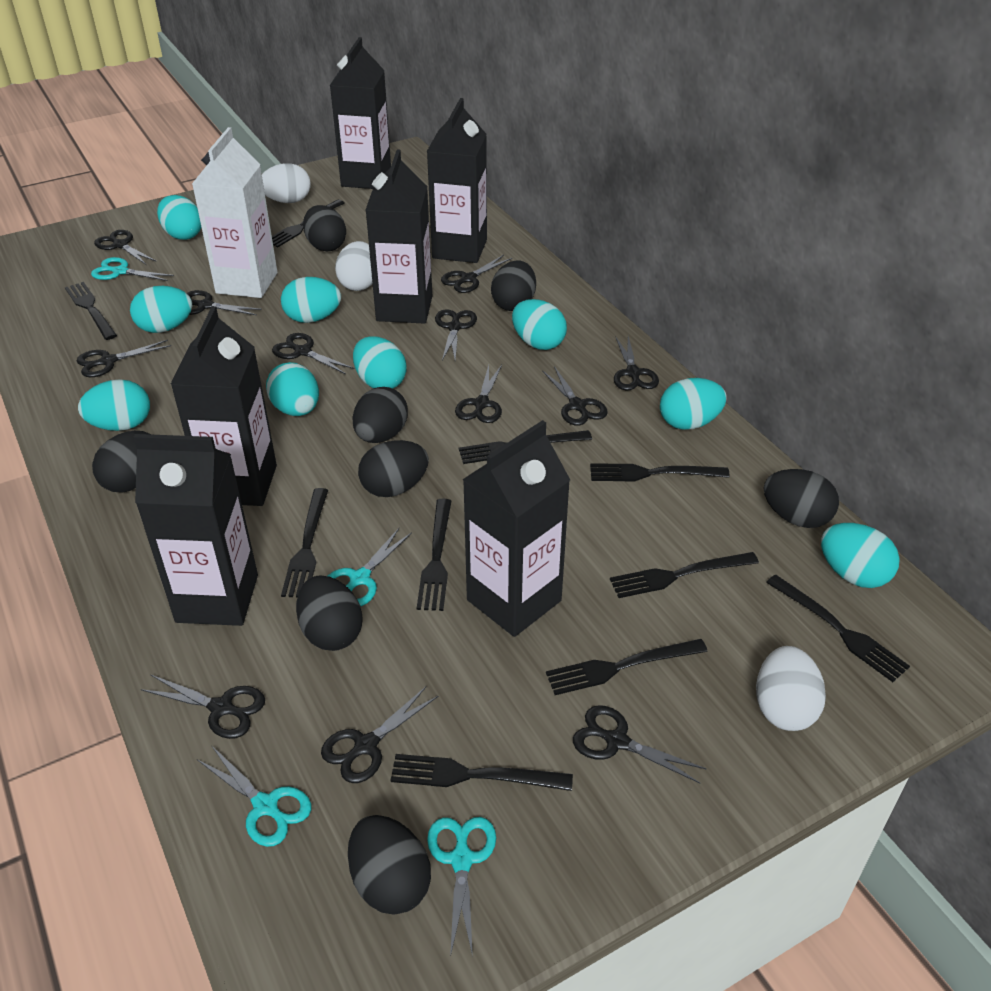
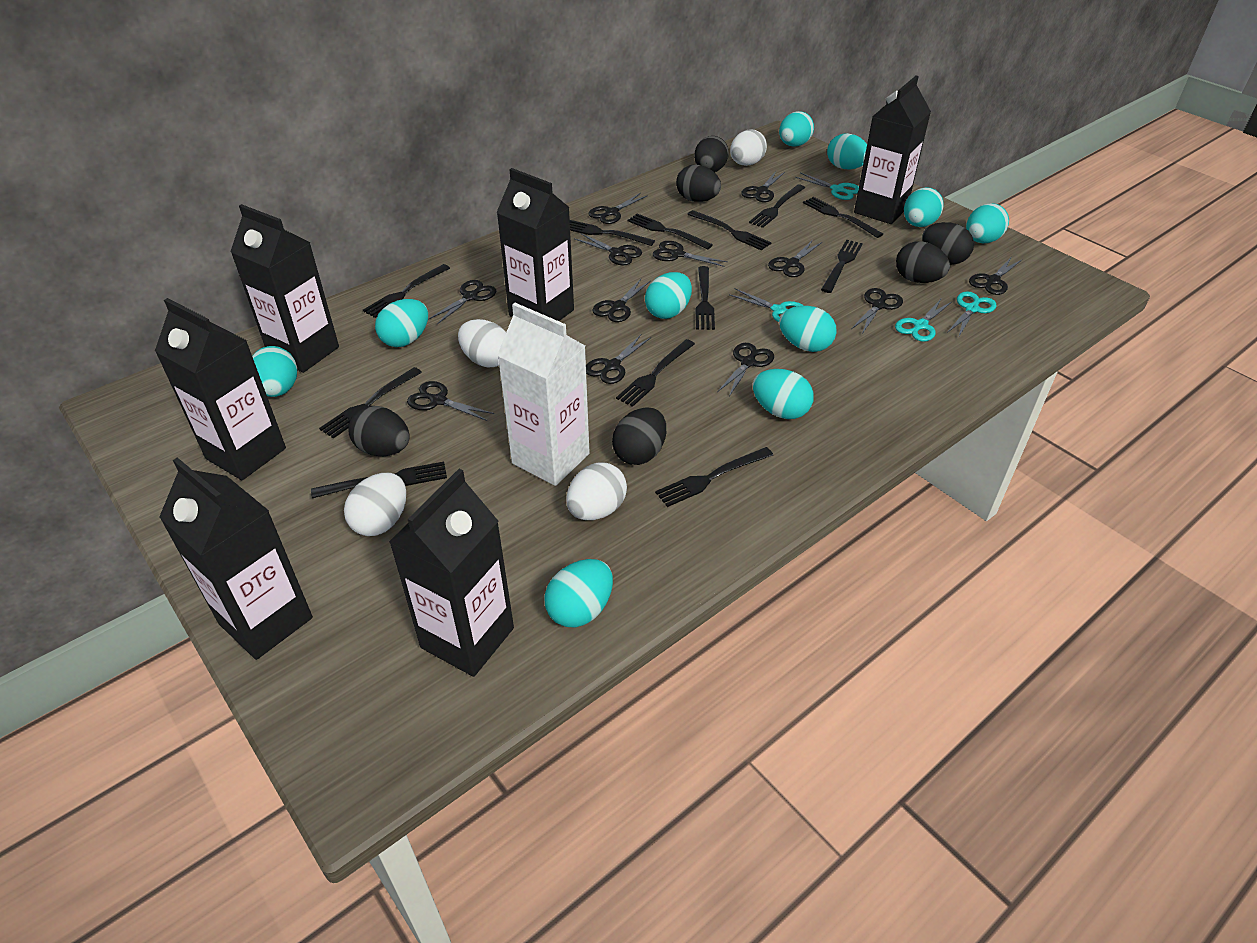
black egg: [92,431,151,493] [296,575,363,651] [303,205,346,251] [348,815,431,915] [352,387,408,443] [358,440,429,497] [491,260,536,311] [764,469,839,528] = 8 -> [348,406,410,456] [612,408,666,465] [676,165,721,202] [694,136,729,172] [896,242,950,283] [922,222,974,265] = 6
black fork: [65,282,117,340] [272,199,344,247] [281,488,328,598] [390,754,573,791] [417,499,451,611] [459,430,592,464] [546,639,708,695] [590,463,730,481] [610,552,759,598] [766,574,910,682] = 10 -> [311,462,447,498] [319,367,422,439] [363,264,450,318] [570,220,655,246] [616,339,695,407] [627,214,713,250] [655,447,773,507] [687,210,771,251] [696,266,715,330] [749,184,805,228] [803,197,883,238] [821,240,863,293] = 12
turquoise egg: [78,379,150,431] [130,286,192,333] [157,195,201,240] [266,362,319,416] [281,277,341,323] [353,336,407,389] [512,299,567,350] [660,378,727,430] [821,523,900,588] = 9 -> [252,346,297,397] [375,299,428,347] [545,559,613,627] [645,272,692,319] [753,369,814,419] [779,111,814,147] [779,306,837,352] [827,133,867,169] [904,187,943,227] [966,203,1009,243] = 10
white egg: [262,163,311,203] [335,241,373,291] [756,646,826,731] = 3 -> [344,473,406,536] [458,319,506,367] [566,463,627,520] [730,129,767,166] = 4

